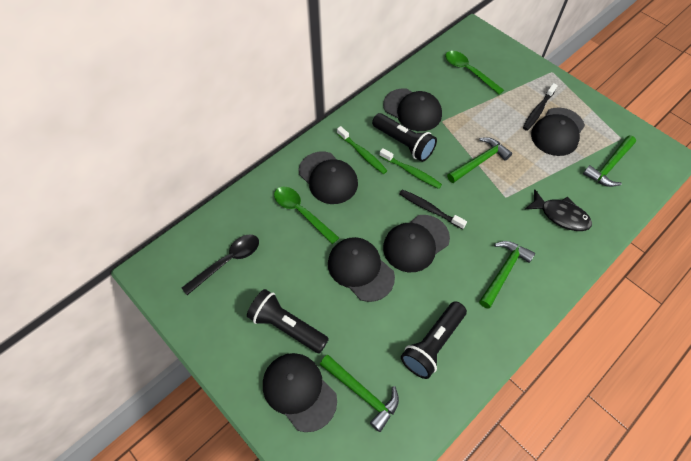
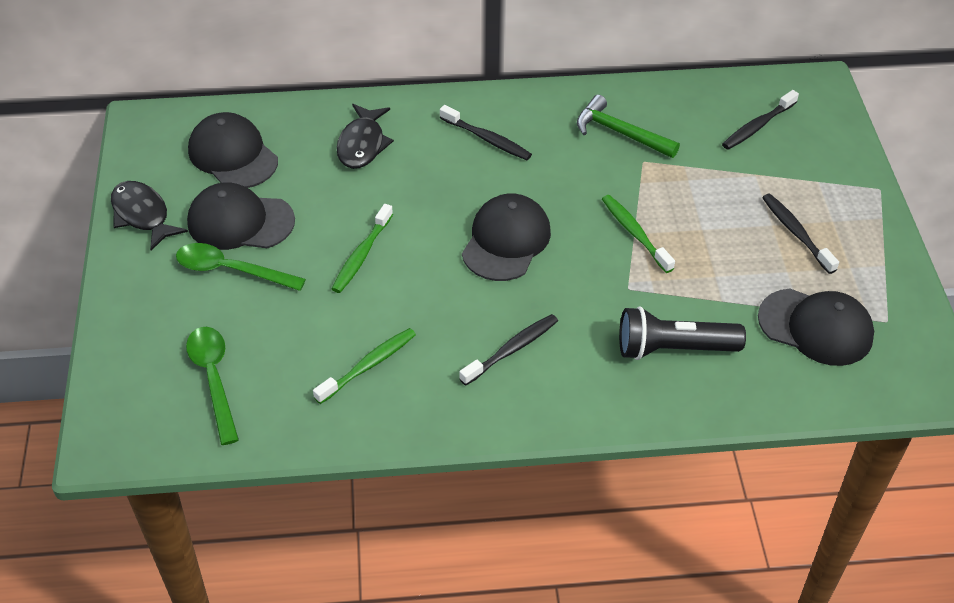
black cap: [263,353,337,432] [299,152,358,204] [328,237,395,302] [383,89,442,131] [383,215,450,272] [531,107,585,156] = 6 -> [187,182,295,250] [188,112,278,188] [462,193,551,281] [758,289,874,366] = 4
black fish: [525,189,592,231] = 1 -> [111,181,188,251] [336,104,394,169] = 2
black flashlight: [247,289,329,353] [372,113,437,162] [401,301,467,379] = 3 -> [619,306,746,360] = 1
black spoon: [182,235,259,295] = 1 -> none = 0
black toothbrush: [399,190,467,230] [523,83,558,131] = 2 -> [440,105,532,160] [459,314,558,386] [722,90,799,150] [762,194,839,274] = 4
green hammer: [320,355,399,432] [447,137,512,183] [479,241,535,309] [583,135,636,187] = 4 -> [577,95,680,158] = 1
green toothbrush: [337,126,388,174] [380,148,442,189] = 2 -> [313,328,416,404] [332,204,393,293] [602,195,675,273] = 3

